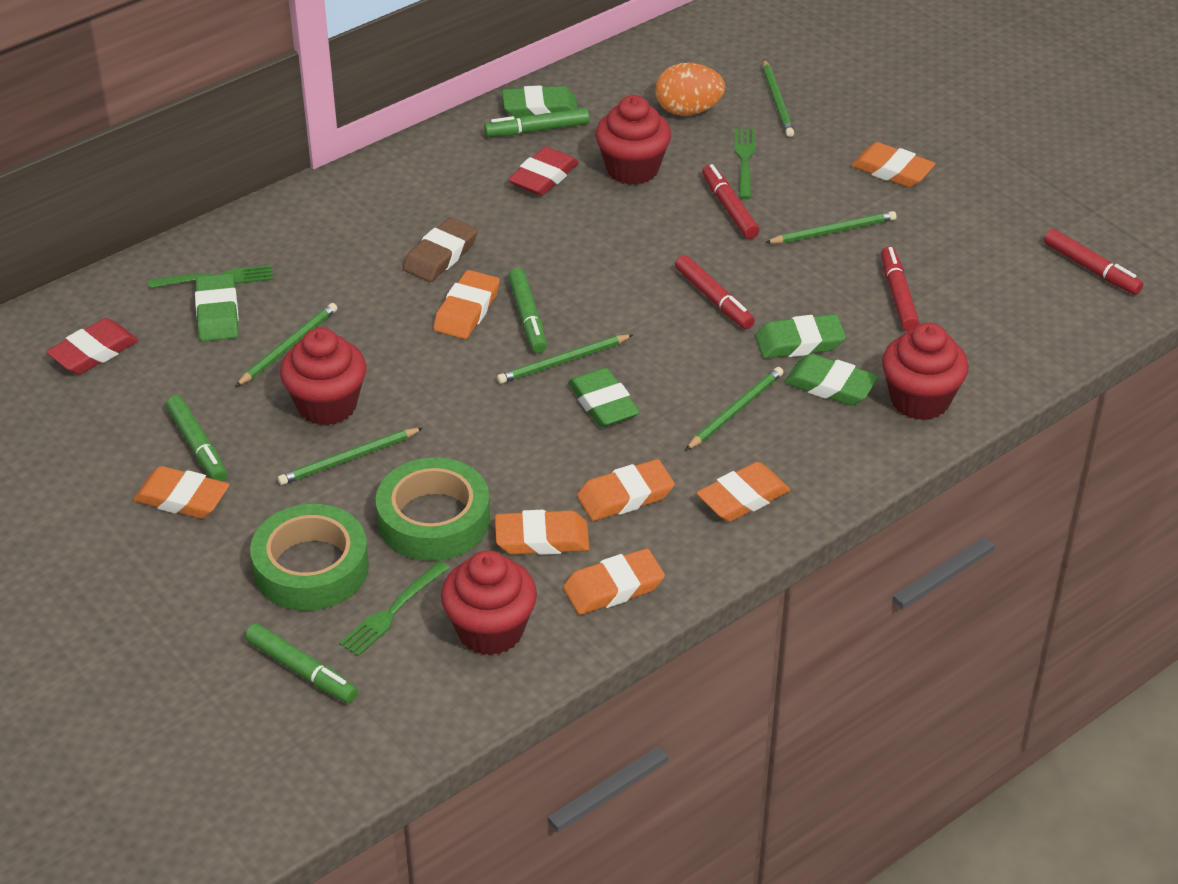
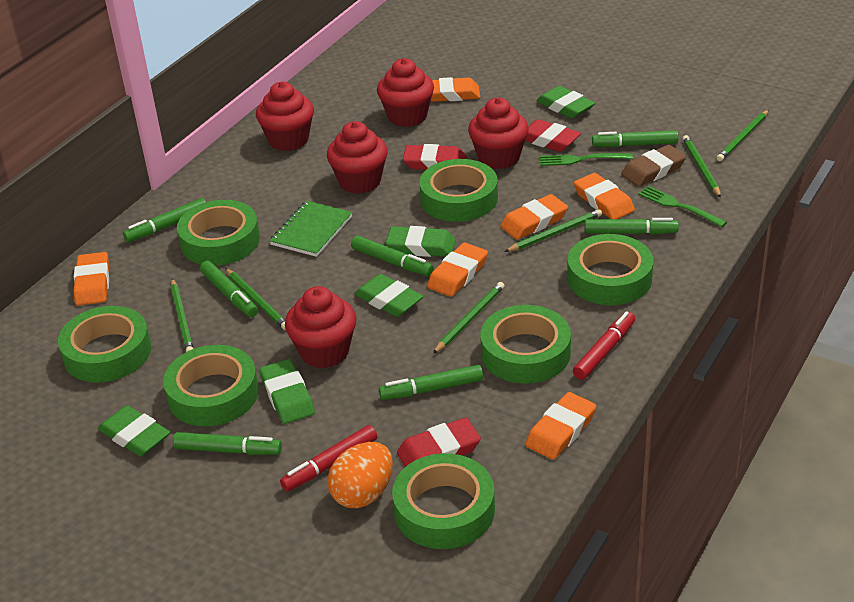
green fork: [149,265,273,288] [339,560,450,656] [735,129,755,199] = 3 -> [540,153,633,166] [638,186,727,227] = 2
green marker: [166,395,227,481] [245,623,358,703] [484,108,589,137] [508,268,547,353] = 4 -> [123,198,206,242] [173,432,282,455] [200,261,258,317] [351,236,434,276] [379,365,483,400] [585,218,679,234] [592,130,678,147] = 7
green notebook: none = 0 -> [269,201,352,257] = 1
green tape: [250,504,369,611] [376,457,490,561] = 2 -> [58,306,151,383] [163,345,259,426] [177,200,260,266] [392,453,495,549] [419,159,498,222] [480,305,571,384] [567,234,653,305] = 7
orange eraser: [133,466,230,519] [433,270,500,339] [495,510,589,555] [563,548,665,615] [577,459,675,521] [696,462,790,522] [851,142,936,187] = 7 -> [73,252,109,306] [427,242,488,297] [431,77,480,102] [500,194,568,240] [525,392,596,460] [574,173,635,219] = 6
red cupcake: [280,328,367,426] [441,550,537,656] [595,95,671,185] [882,323,969,420] = 4 -> [256,82,314,151] [285,286,357,368] [327,121,388,194] [377,58,434,127] [468,98,529,169] = 5
red eraser: [46,318,139,374] [508,147,579,196] = 2 -> [397,418,481,467] [403,144,467,170] [525,119,581,152] = 3
red marker: [675,255,755,329] [702,164,760,239] [881,247,920,331] [1044,229,1143,295] = 4 -> [280,425,377,492] [573,311,635,380] = 2

